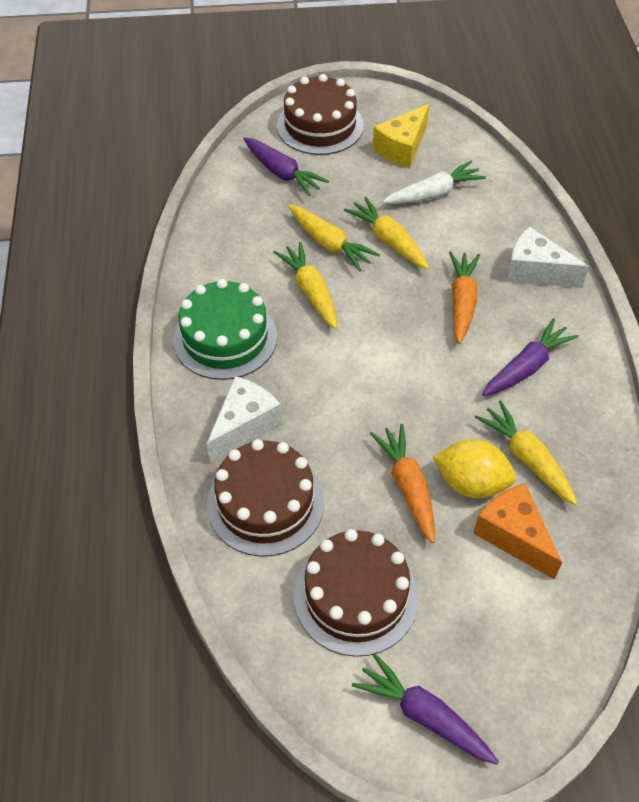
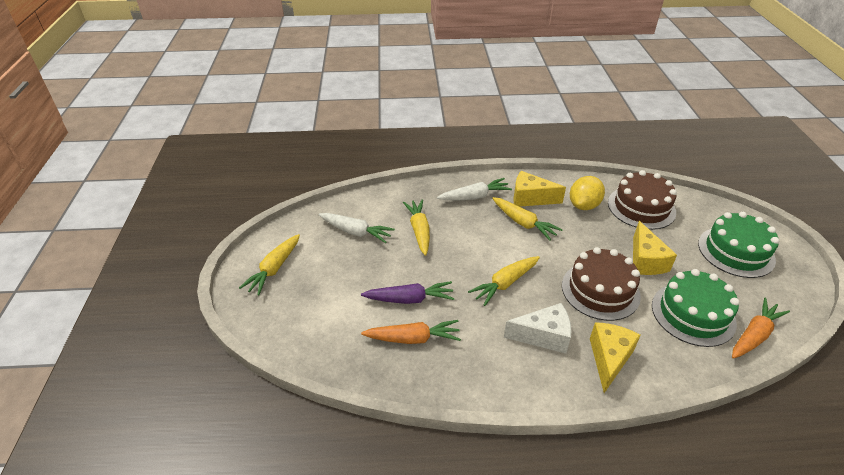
brown cake: [207,439,324,557] [277,74,364,155] [294,529,419,657] = 3 -> [562,247,641,321] [608,170,677,230] = 2
green cake: [173,279,277,380] = 1 -> [652,269,740,347] [698,212,779,278] = 2
orange cheese: [473,483,562,580] = 1 -> none = 0
purple carrot: [244,137,329,196] [352,653,499,765] [482,318,579,396] = 3 -> [361,281,455,304] = 1
white carrot: [383,161,486,204] = 1 -> [318,213,395,243] [437,178,512,200] = 2
white cheese: [207,376,282,463] [507,226,589,288] = 2 -> [504,303,572,354] = 1
yellow cheese: [372,104,429,168] = 1 -> [514,171,566,207] [590,322,641,393] [633,221,677,275] = 3

